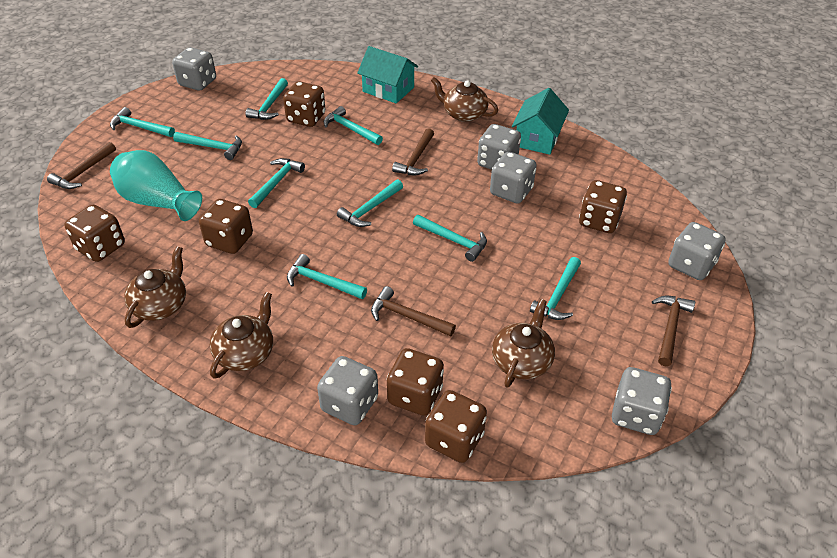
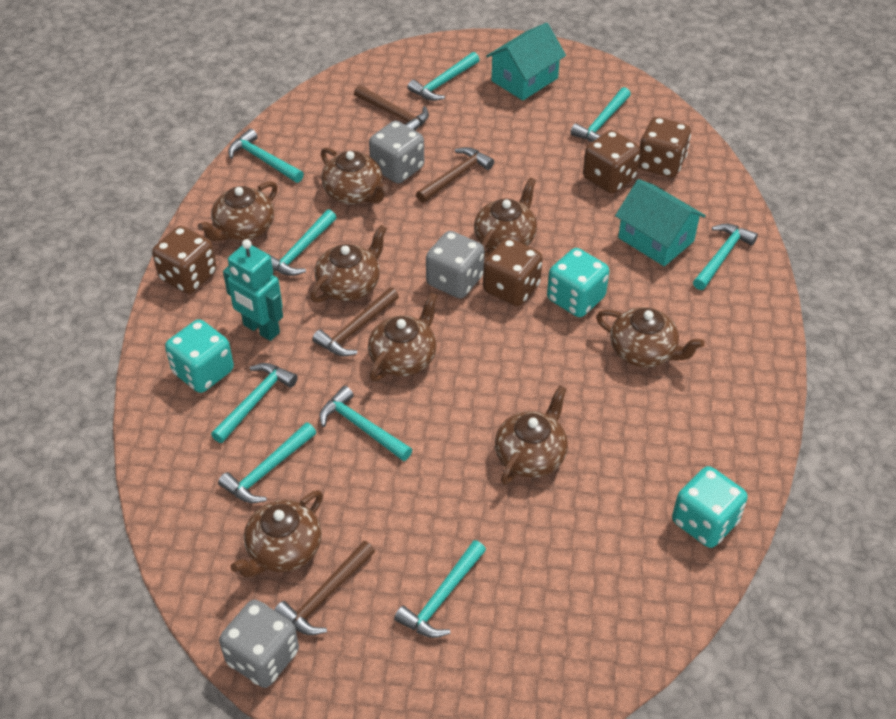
brown dice: [64,205,125,262] [199,199,253,254] [283,81,325,127] [387,348,444,416] [425,390,487,463] [579,180,627,233] = 6 -> [152,226,217,294] [483,238,543,306] [583,130,641,194] [639,117,691,178] = 4
brown teapot: [124,246,186,328] [209,292,273,379] [431,77,498,122] [492,299,555,388] = 4 -> [198,181,278,241] [231,490,323,578] [310,225,387,303] [321,148,388,204] [368,292,438,382] [474,178,537,258] [495,385,568,485] [596,307,705,368] = 8
grey dice: [172,47,216,91] [317,356,378,425] [477,124,521,170] [490,152,537,204] [612,367,672,435] [668,222,726,280] = 6 -> [219,600,299,688] [369,121,424,183] [426,231,485,299] = 3
turquoise dice: none = 0 -> [165,319,234,393] [547,248,609,317] [672,466,748,548] = 3
turquoise robot: none = 0 -> [223,239,283,341] = 1
turquoise vase: [110,150,202,221] = 1 -> none = 0

